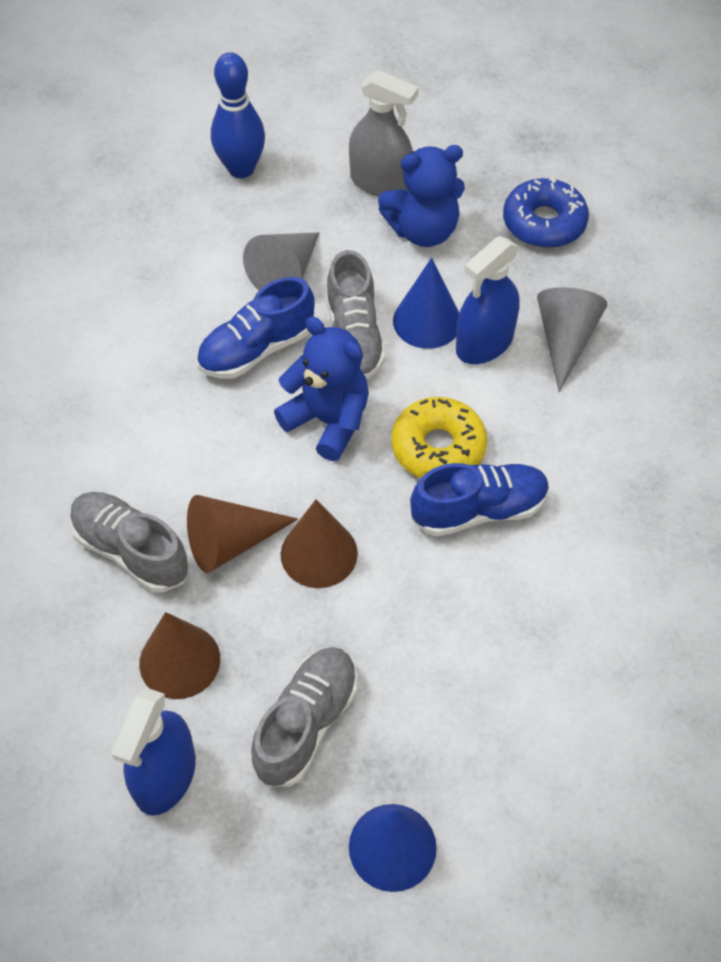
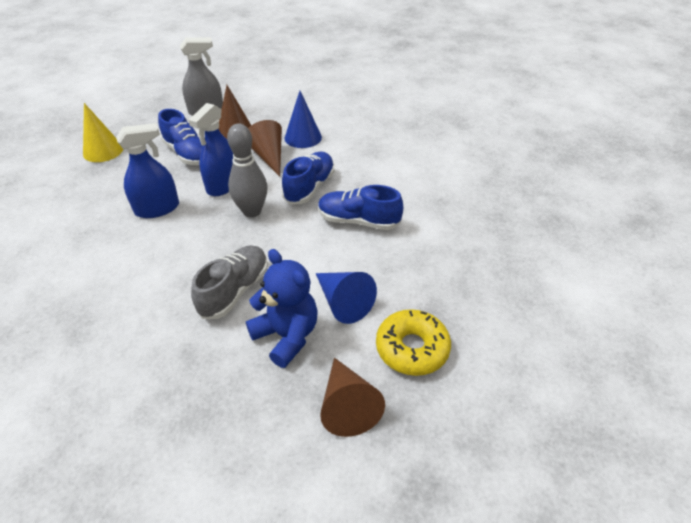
blue bowling pin: [211,52,265,178] = 1 -> none = 0
blue donut: [503,177,589,248] = 1 -> none = 0
blue shoe: [196,277,315,379] [410,463,550,536] = 2 -> [158,109,203,165] [282,152,335,204] [318,185,403,230] = 3
blue teddy bear: [274,317,369,461] [378,145,465,247] = 2 -> [246,249,318,368] = 1
grey bowling pin: none = 0 -> [227,123,268,217] = 1
grey cone: [243,232,320,290] [537,287,608,392] = 2 -> none = 0
grey shoe: [70,492,190,592] [251,647,358,787] [326,250,386,379] = 3 -> [191,245,268,319] = 1
yellow cone: none = 0 -> [83,103,123,162] = 1

